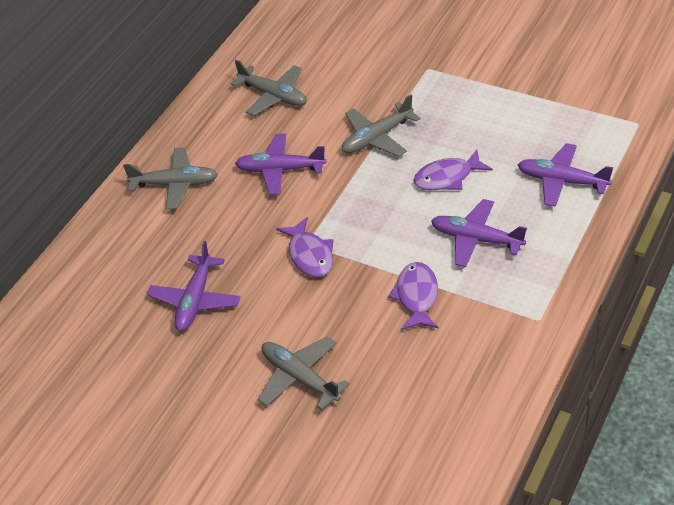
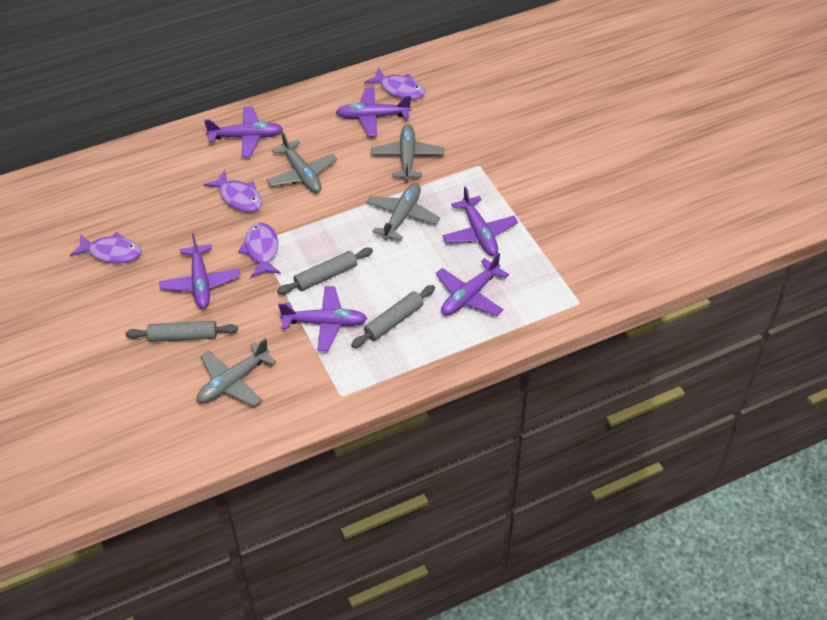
grey rolling pin: none = 0 -> [126,321,238,342] [277,248,373,295] [351,285,435,348] = 3
purple fish: [276,217,334,277] [388,262,439,330] [414,149,493,190] = 3 -> [70,232,141,264] [204,170,262,212] [238,223,281,278] [364,68,425,100] = 4
purple plane: [147,241,241,331] [235,133,326,195] [431,199,527,267] [518,143,613,207] = 4 -> [159,233,240,309] [204,107,283,157] [278,286,367,351] [336,87,411,137] [436,253,509,316] [442,186,518,256] = 6

